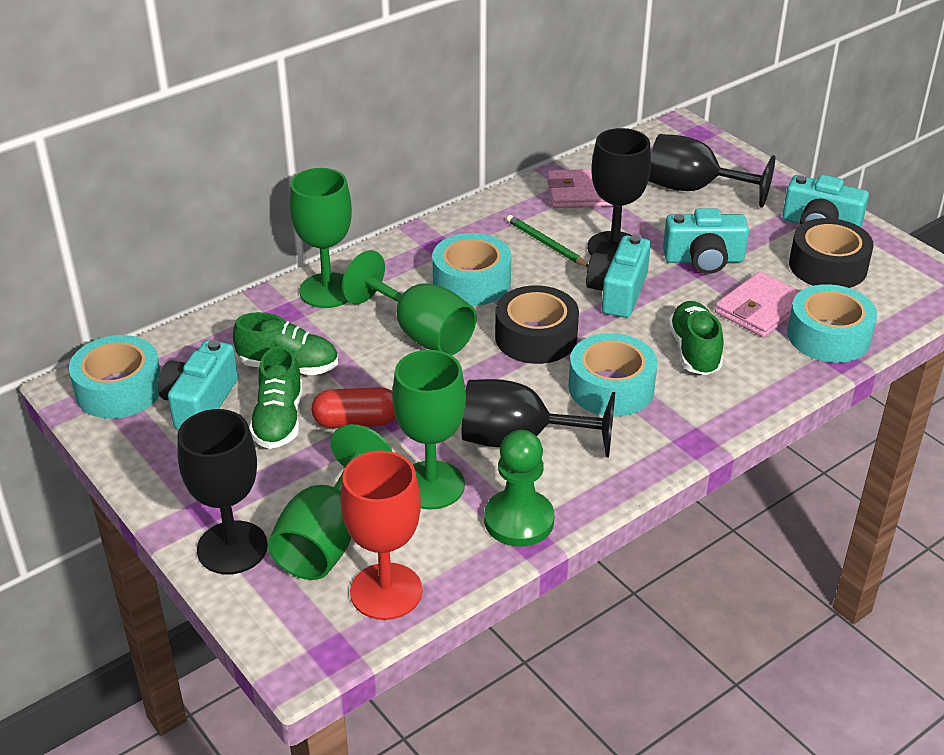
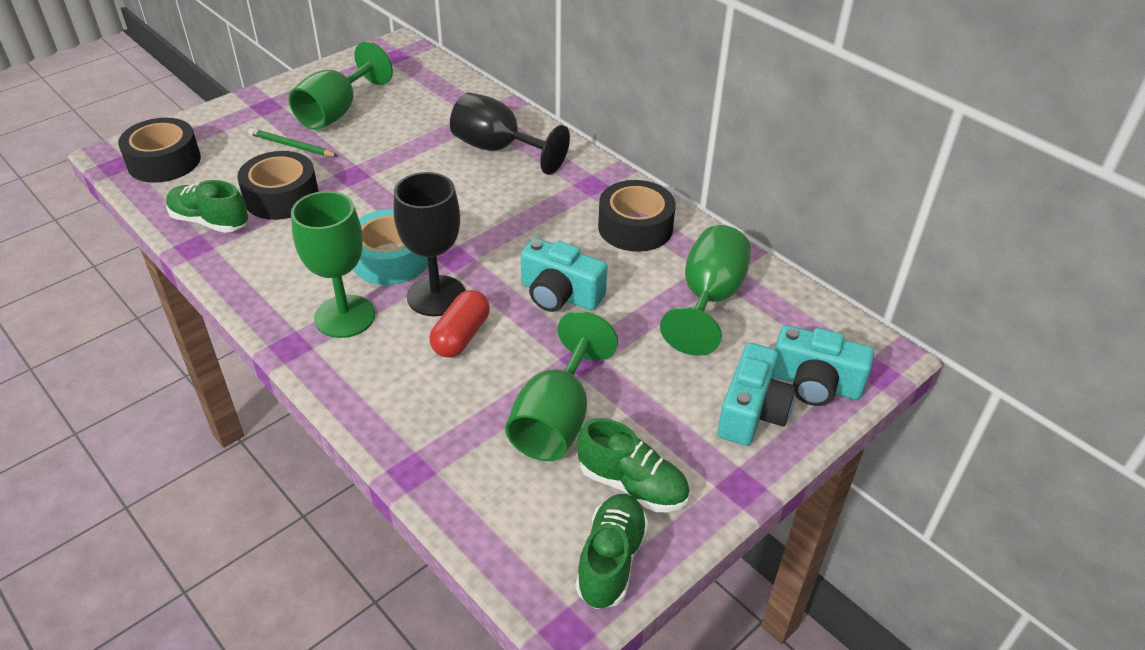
black goblet: [177,409,268,574] [462,379,615,458] [587,128,651,256] [648,134,775,208] = 4 -> [394,172,465,316] [450,93,570,175] = 2
black tape: [495,285,579,364] [789,218,873,288] = 2 -> [118,118,201,183] [237,151,319,220] [598,180,676,252] = 3
green pawn: [484,430,554,547] = 1 -> none = 0
pink wallet: [547,169,614,208] [715,271,800,337] = 2 -> none = 0
red goblet: [341,450,422,620] = 1 -> none = 0
turquoise camera: [158,340,238,430] [586,235,651,318] [663,208,749,274] [782,175,869,227] = 4 -> [521,238,608,312] [718,343,796,446] [774,325,874,406] = 3
turquoise tape: [69,335,161,419] [432,233,511,306] [568,333,658,417] [787,284,877,363] = 4 -> [353,209,428,285] = 1

